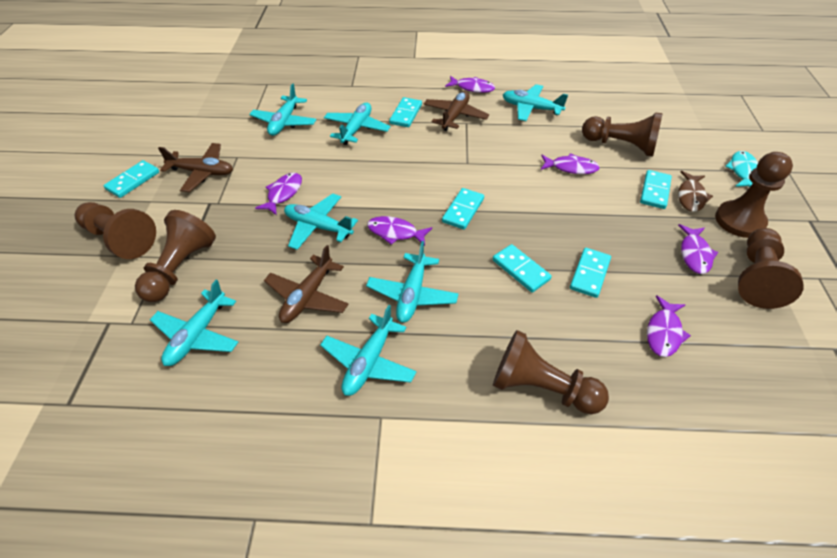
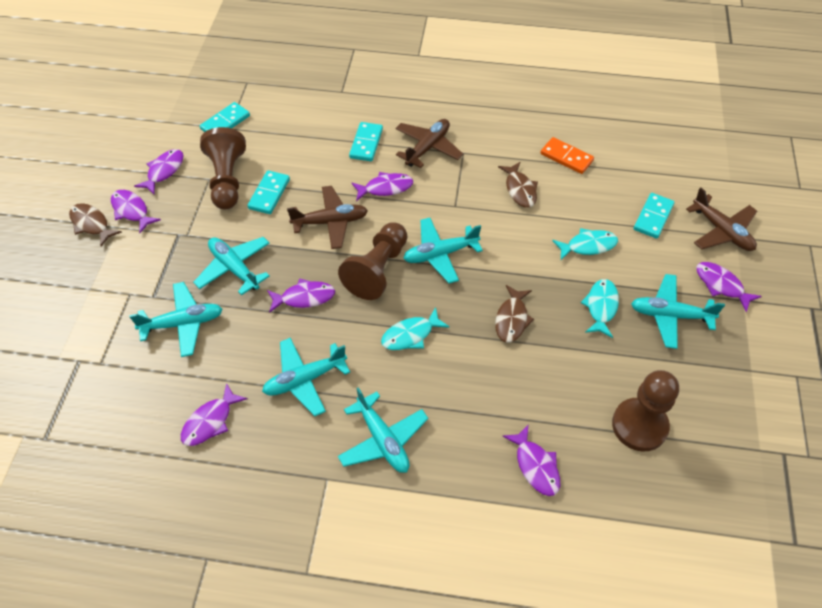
brown fish: [678,171,713,212] = 1 -> [69,203,122,247] [495,285,534,343] [498,162,538,208] = 3
brown pawn: [75,202,156,259] [135,210,216,302] [493,330,609,414] [582,113,663,157] [715,152,793,238] [738,228,803,309] = 6 -> [200,127,246,209] [338,222,407,300] [612,370,679,452] = 3
orange domino: none = 0 -> [541,137,594,174] = 1
purple fish: [255,173,302,216] [367,216,432,246] [445,76,495,93] [541,153,600,174] [647,295,691,357] [678,224,718,274] = 6 -> [111,190,161,233] [134,149,184,194] [181,383,248,446] [267,279,335,313] [351,172,413,201] [502,425,560,496] [696,262,762,312] = 7
turquoise domino: [104,160,159,198] [389,97,422,127] [442,188,484,230] [493,244,552,293] [570,248,611,298] [640,170,672,209] = 6 -> [200,102,250,132] [247,170,290,214] [349,122,383,161] [633,193,675,239] = 4
turquoise fish: [725,151,758,187] = 1 -> [381,307,450,350] [552,228,618,260] [581,279,619,338] = 3
turquoise plane: [150,280,238,366] [249,83,316,136] [284,194,358,250] [320,305,417,396] [324,103,390,145] [366,241,459,323] [503,84,568,121] = 7 -> [129,282,223,357] [193,237,270,295] [262,338,350,416] [338,387,428,473] [403,218,483,283] [631,274,725,349] = 6

